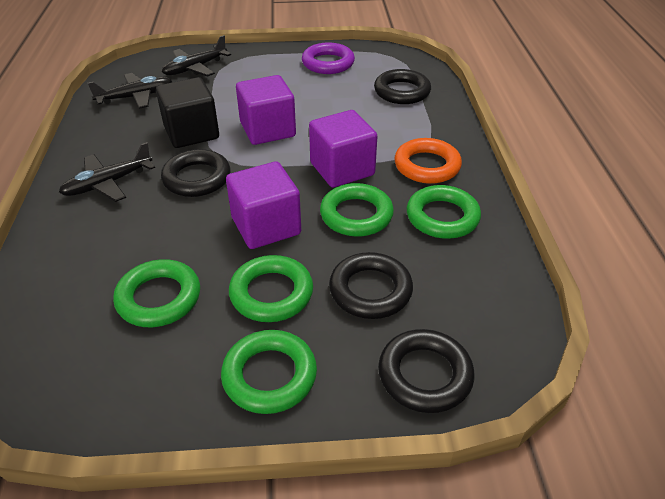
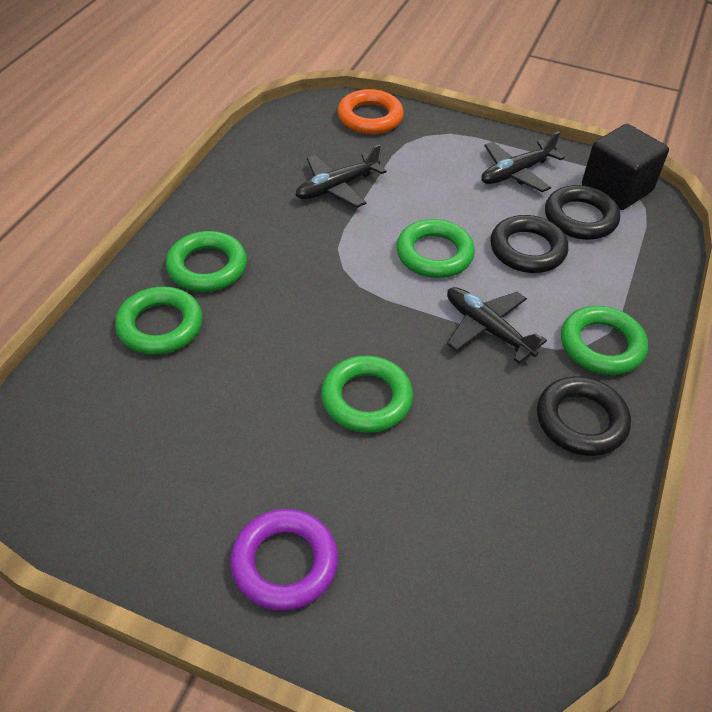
black ring: [161,149,231,197] [329,252,413,319] [374,69,431,104] [378,329,474,413] = 4 -> [490,215,568,273] [537,376,631,456] [545,185,620,240] = 3
purple cube: [226,161,301,249] [236,75,296,145] [309,110,377,187] = 3 -> none = 0

